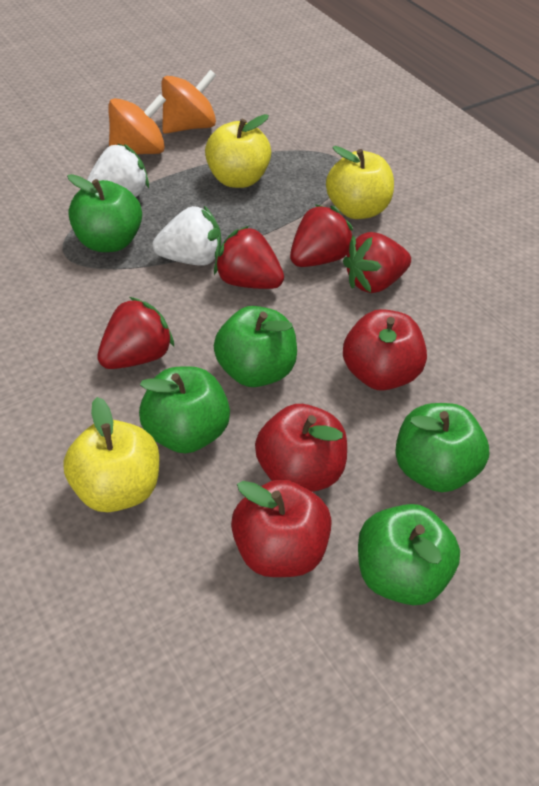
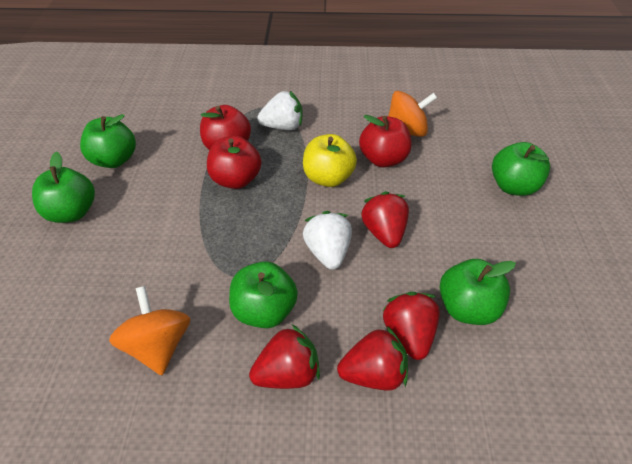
yellow apple: [63,397,159,512] [205,114,271,188] [326,146,394,219] = 3 -> [303,134,357,187] = 1

